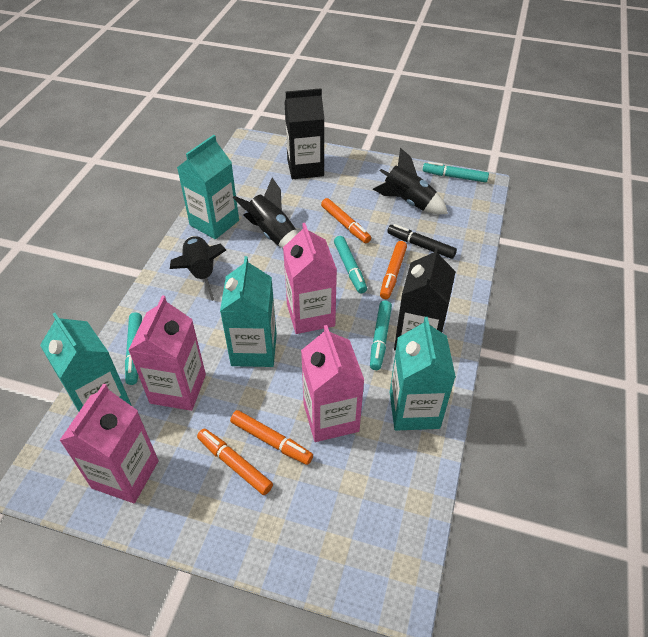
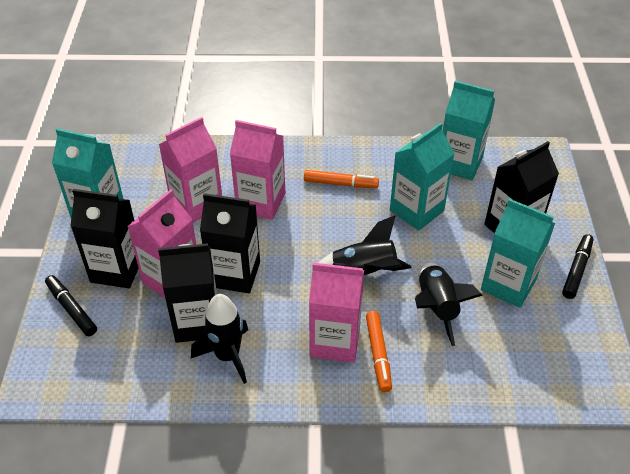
black carton: [284,88,324,179] [394,246,456,351] = 2 -> [71,189,139,288] [158,243,217,343] [200,193,260,293] [484,141,559,233] = 4
black marker: [387,224,457,259] = 1 -> [45,275,97,336] [562,234,593,299] = 2
orange marker: [197,429,273,495] [230,410,313,465] [321,198,371,243] [380,241,407,299] = 4 -> [304,170,379,188] [366,311,392,392] = 2
turquoise marker: [125,312,142,385] [334,236,367,293] [370,301,392,370] [423,162,489,183] = 4 -> none = 0

